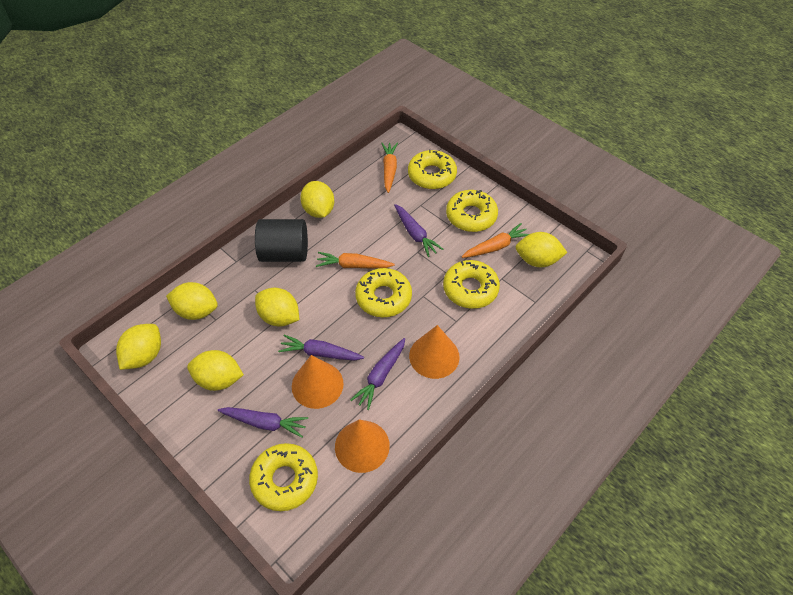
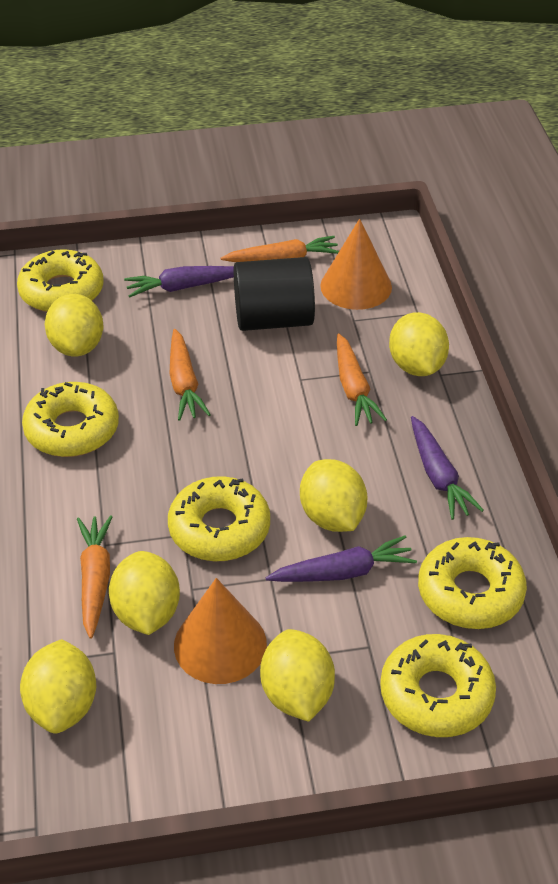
orange carrot: [316,252,395,269] [381,143,398,193] [462,223,529,258] = 3 -> [77,515,113,639] [170,329,211,421] [220,236,339,262] [337,333,387,426] = 4
orange cone: [292,355,344,409] [335,419,390,473] [409,325,460,379] = 3 -> [174,578,267,684] [320,219,392,310] = 2
purple carrot: [218,407,308,438] [278,335,364,361] [350,338,405,410] [394,204,443,257] = 4 -> [124,266,234,297] [266,535,417,582] [411,416,484,520] = 3

